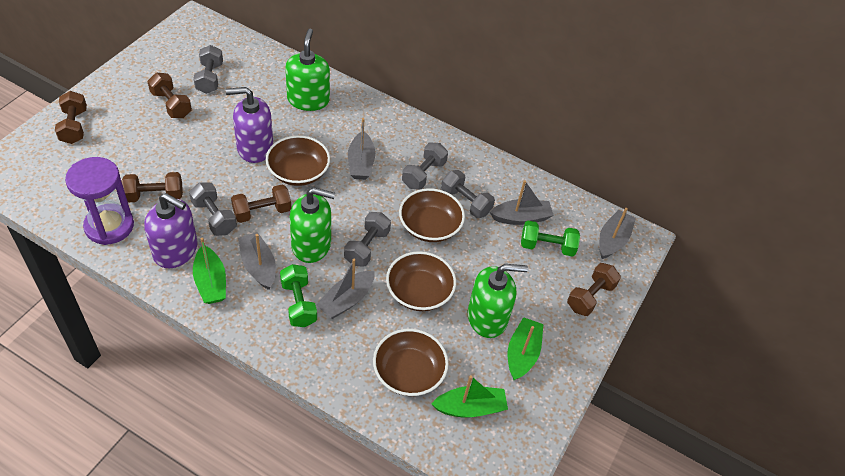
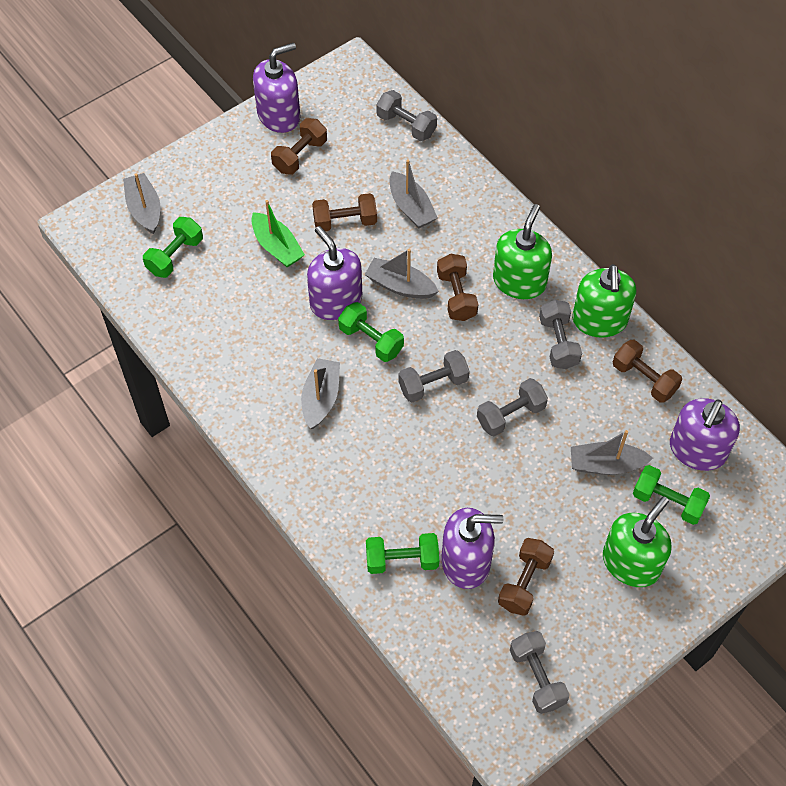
brown bowl: [266,135,330,186] [373,329,448,396] [386,251,456,311] [399,188,465,242] = 4 -> none = 0
green boat: [193,237,226,304] [431,375,508,418] [508,317,543,380] = 3 -> [251,200,305,267] = 1
green dumbbell: [280,264,317,327] [521,221,580,257] = 2 -> [143,217,203,278] [338,302,404,362] [366,533,439,574] [633,465,710,525] = 4
purple hourglass: [65,157,134,245] = 1 -> none = 0
purple soap dispenser: [144,193,198,268] [226,87,273,163] = 2 -> [253,43,300,133] [307,226,362,320] [441,508,503,589] [670,398,740,471] = 4

